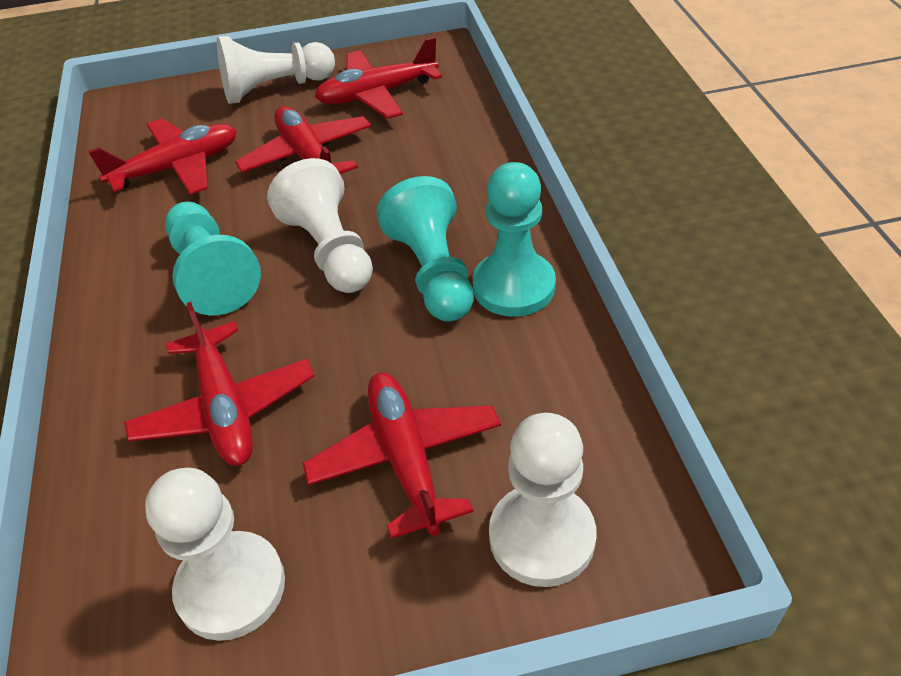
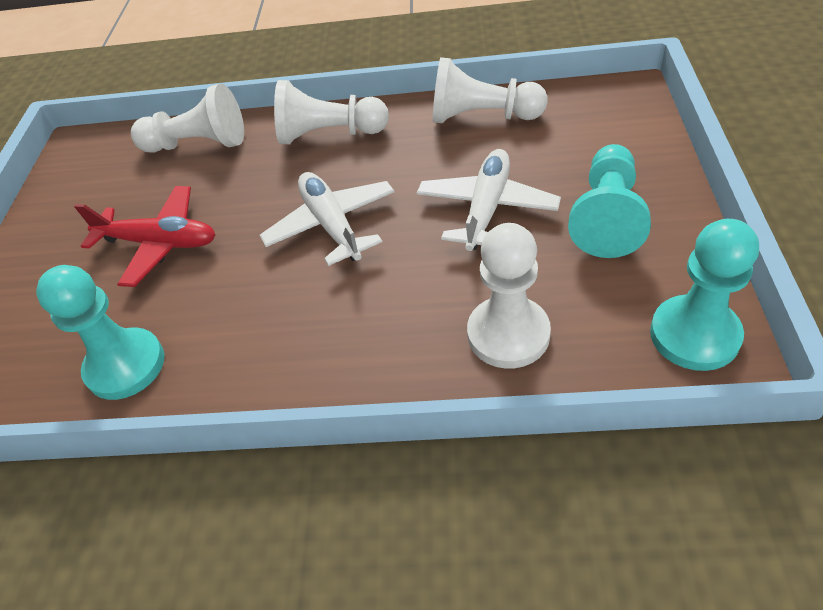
red plane: [88,118,237,195] [124,302,314,466] [235,106,371,174] [302,373,501,539] [314,37,442,119] = 5 -> [74,186,215,287] = 1
white plane: none = 0 -> [260,172,395,266] [417,149,561,251] = 2

